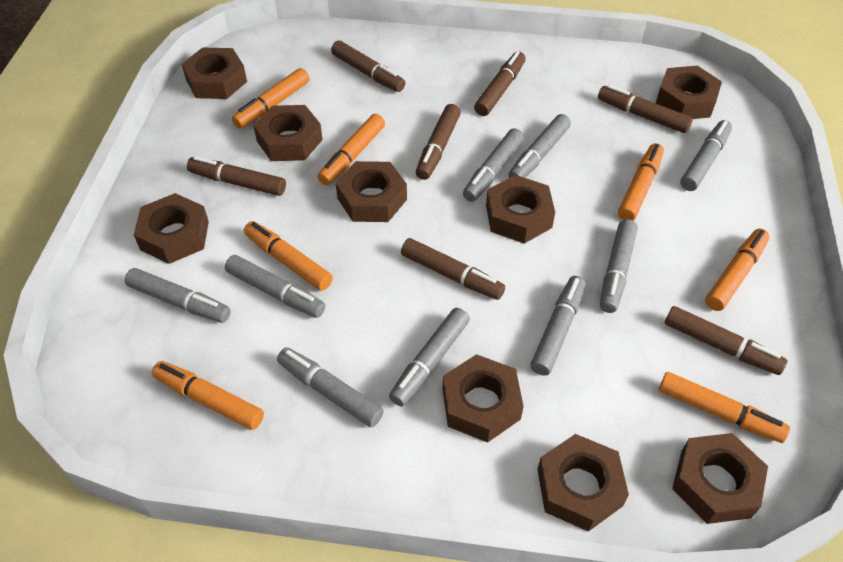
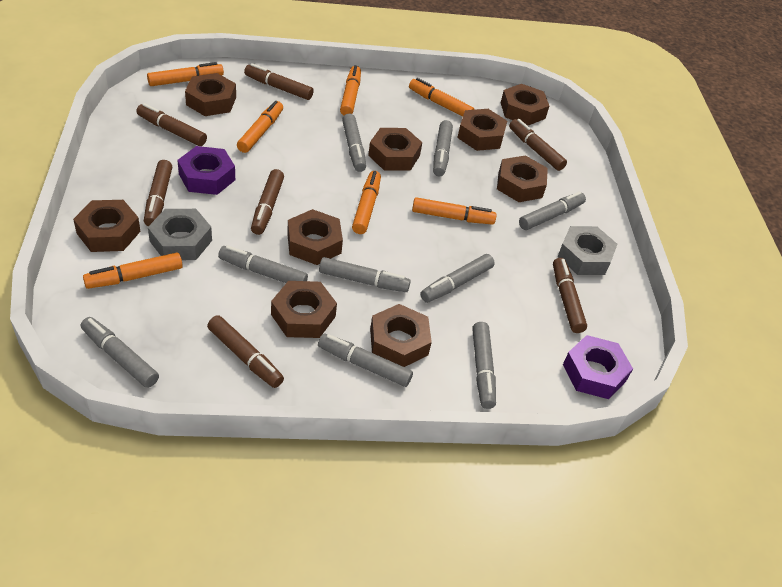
grey nut: none = 0 -> [148,209,212,260] [558,226,617,275] = 2
purple nut: none = 0 -> [177,146,235,195] [563,335,633,399] = 2

